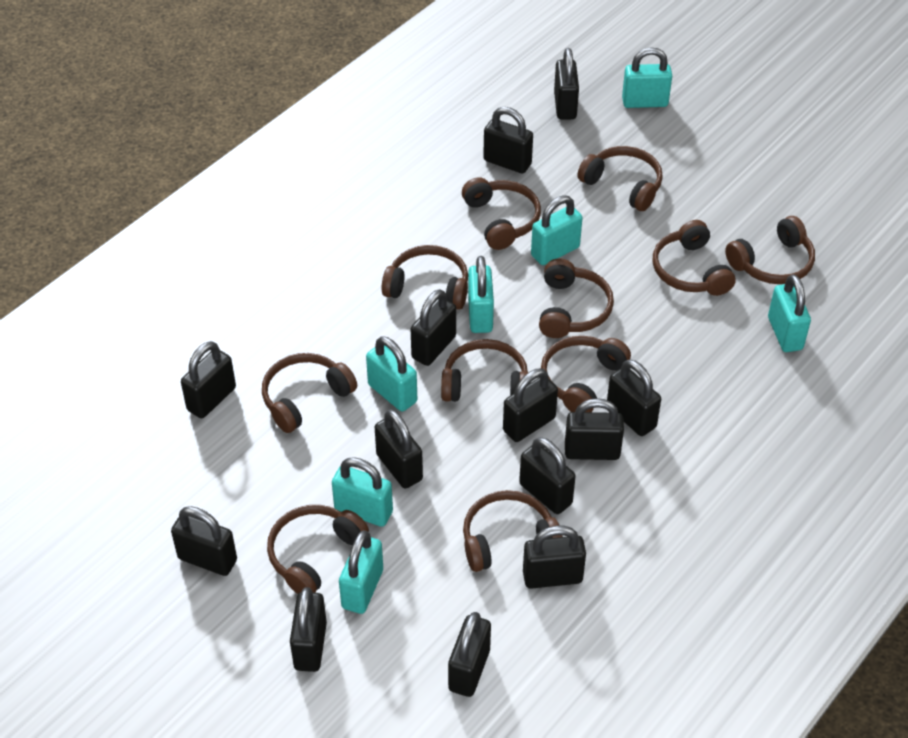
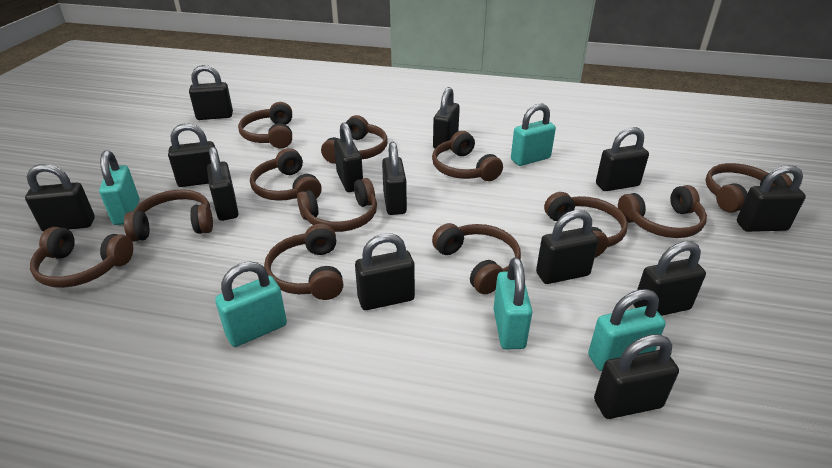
brown headphones: [262,353,357,433] [267,505,369,594] [382,245,468,310] [441,339,530,402] [462,177,541,250] [463,490,563,572] [539,259,614,338] [541,336,631,412] [577,146,663,211] [653,220,736,296] [725,216,815,284] = 11 -> [30,227,133,288] [124,189,213,241] [238,102,292,149] [250,148,322,201] [264,224,343,300] [297,178,377,232] [321,115,388,164] [432,131,503,181] [432,223,521,294] [544,192,628,258] [618,185,707,238] [706,163,792,213] = 12
turquoise padlock: [332,457,393,527] [339,531,383,614] [366,336,417,412] [468,256,494,333] [531,195,582,265] [622,47,672,108] [768,274,811,352] = 7 -> [99,150,139,225] [215,262,287,347] [493,257,533,349] [511,103,556,166] [588,289,666,371] = 5

